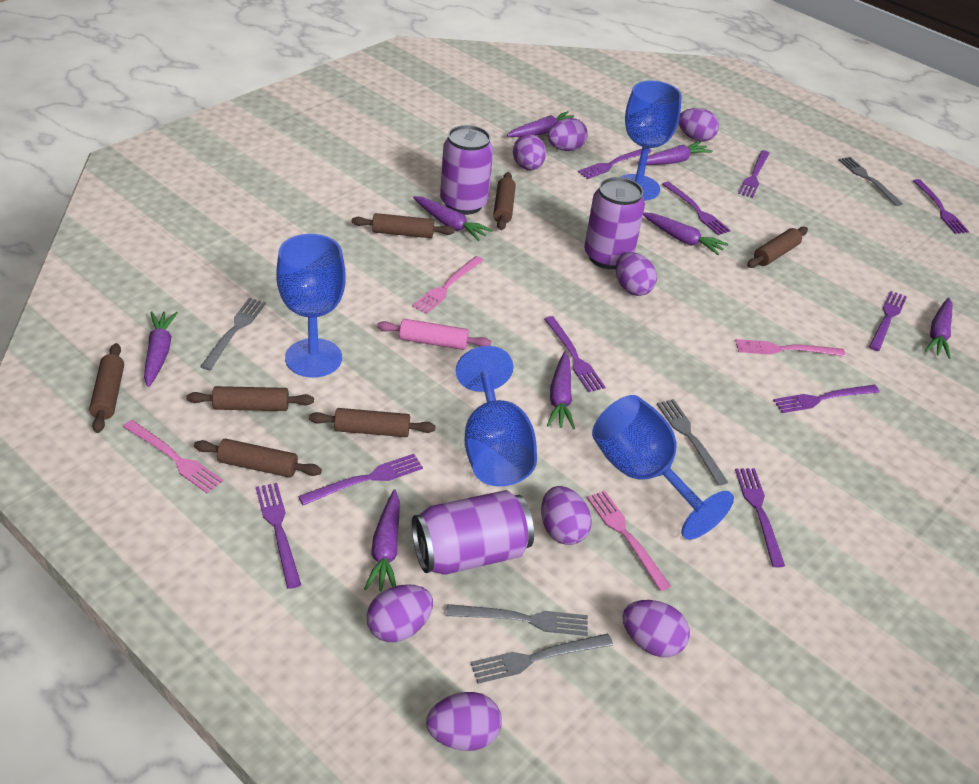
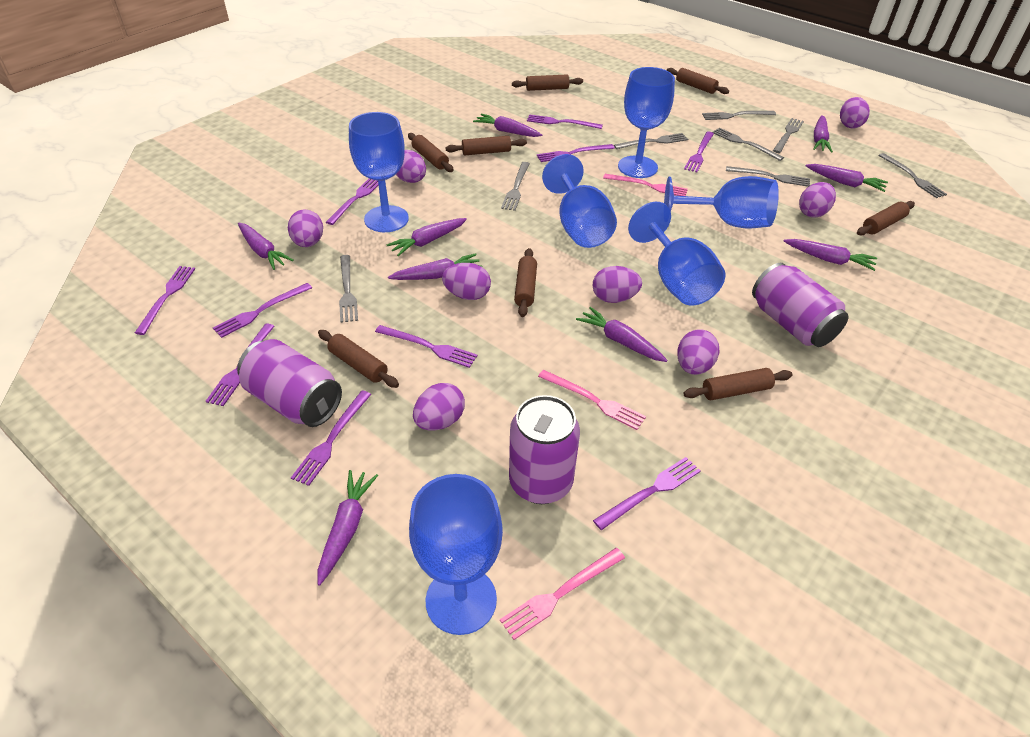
blue goblet: [276,234,346,377] [456,346,537,486] [592,395,734,540] [620,80,682,201] = 4 -> [349,112,409,232] [409,474,503,635] [542,154,617,248] [618,67,675,178] [628,202,725,306] [664,176,779,228] = 6
brown rolling pin: [89,343,124,433] [186,386,314,411] [194,438,322,478] [309,408,436,437] [352,213,455,238] [493,172,516,230] [747,227,808,268] = 7 -> [318,330,399,388] [408,133,454,172] [446,136,527,155] [512,75,583,91] [514,248,537,317] [667,68,729,94] [684,368,793,400] [857,201,915,235] = 8
grey fork: [200,298,266,370] [446,604,588,636] [471,633,613,684] [657,399,728,486] [838,157,903,206] = 5 -> [339,255,358,323] [501,162,530,211] [614,133,688,149] [702,111,776,120] [713,128,784,161] [726,166,810,187] [773,118,804,153] [878,153,947,198] = 8
pink fork: [123,420,223,493] [412,256,484,314] [587,491,671,591] [735,339,845,356] = 4 -> [500,548,625,640] [538,370,646,430] [603,174,688,196] = 3
pink rolling pin: [377,319,491,350] = 1 -> none = 0
purple carrot: [144,312,178,387] [364,489,400,591] [413,196,493,241] [507,111,574,137] [547,351,575,429] [638,141,713,165] [643,212,728,255] [925,298,953,359] = 8 -> [238,222,294,270] [318,470,378,585] [387,218,467,256] [388,253,482,280] [473,114,542,137] [576,307,667,362] [784,239,877,271] [806,164,888,192] [813,115,833,152] = 9

